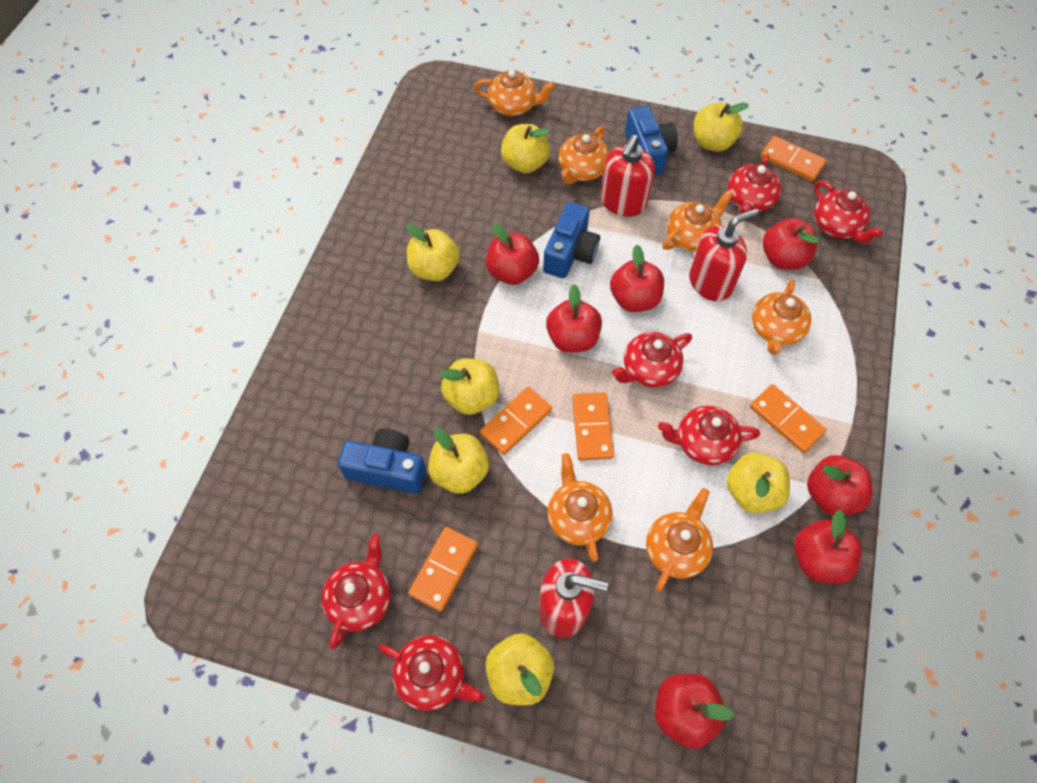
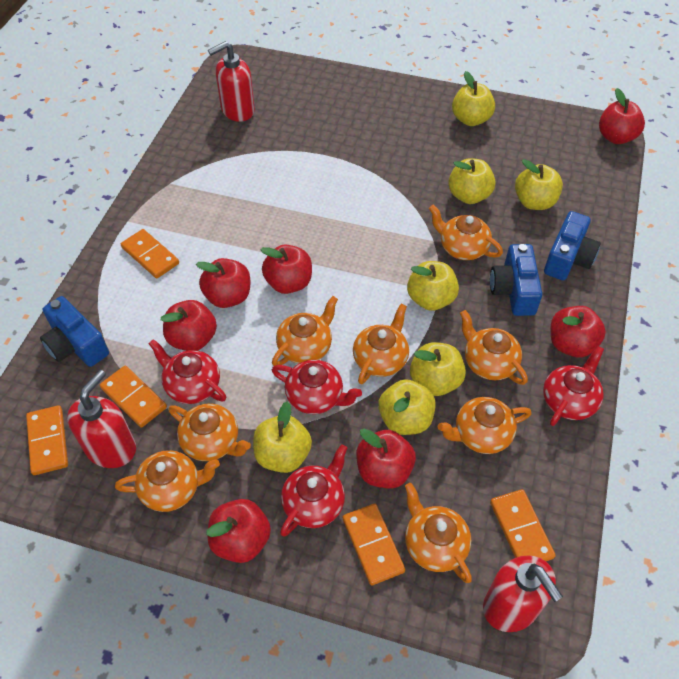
orange teapot: [474,70,555,116] [547,453,612,562] [559,126,609,185] [646,488,713,591] [662,190,734,252] [752,279,811,355] = 6 -> [115,450,220,512] [168,404,251,461] [272,296,338,366] [353,304,409,384] [405,483,472,583] [429,205,503,260] [438,397,532,454] [460,310,528,385] = 8
red teapot: [321,534,391,649] [378,635,484,711] [612,332,692,388] [658,405,760,465] [728,155,781,214] [814,180,883,243] = 6 -> [149,339,226,404] [272,360,362,414] [280,444,347,536] [543,346,604,426] = 4

